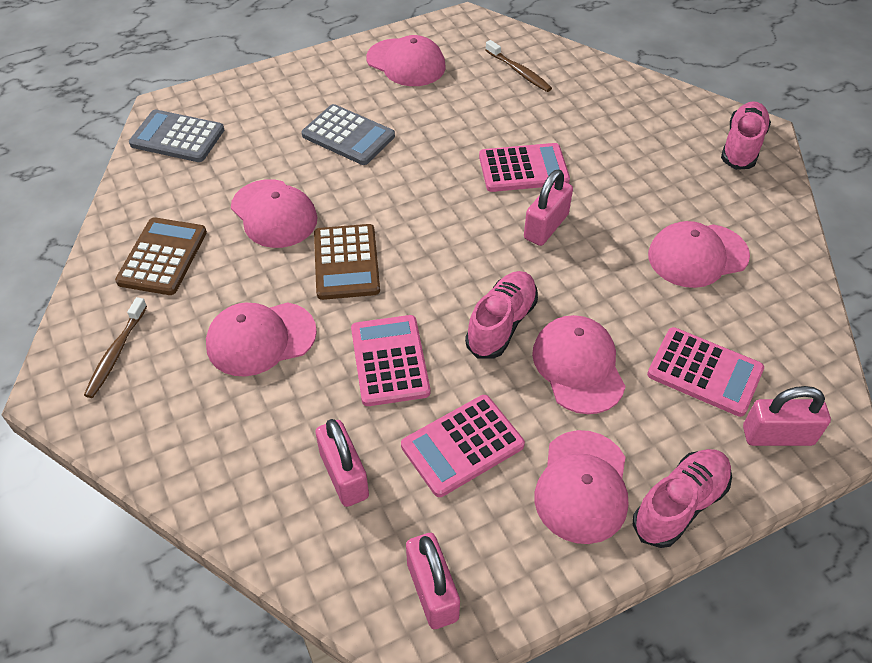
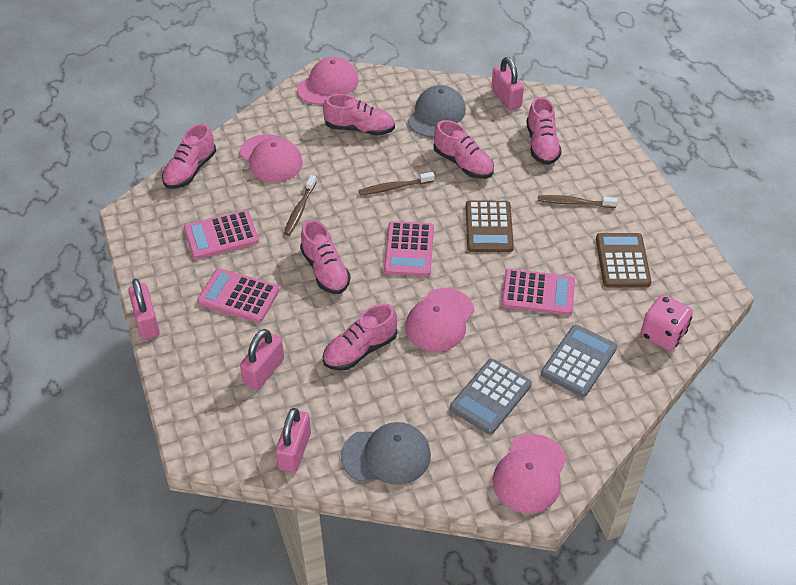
brown toothbrush: [84,297,147,398] [486,40,552,92] = 2 -> [284,175,317,236] [359,172,435,195] [538,195,617,208] = 3
grey cap: none = 0 -> [341,422,431,485] [408,85,466,137] = 2
pink cap: [206,302,317,377] [231,179,317,248] [366,35,446,86] [532,315,626,414] [534,430,628,544] [648,221,750,288] = 6 -> [240,134,303,182] [297,57,359,105] [405,288,474,352] [493,434,566,513] = 4
pink dice: none = 0 -> [641,295,693,351] = 1
pink shoe: [465,271,538,358] [633,449,732,548] [721,101,771,170] = 3 -> [162,123,216,189] [300,220,350,294] [323,94,395,136] [323,304,397,371] [434,120,494,179] [526,97,562,165] = 6

